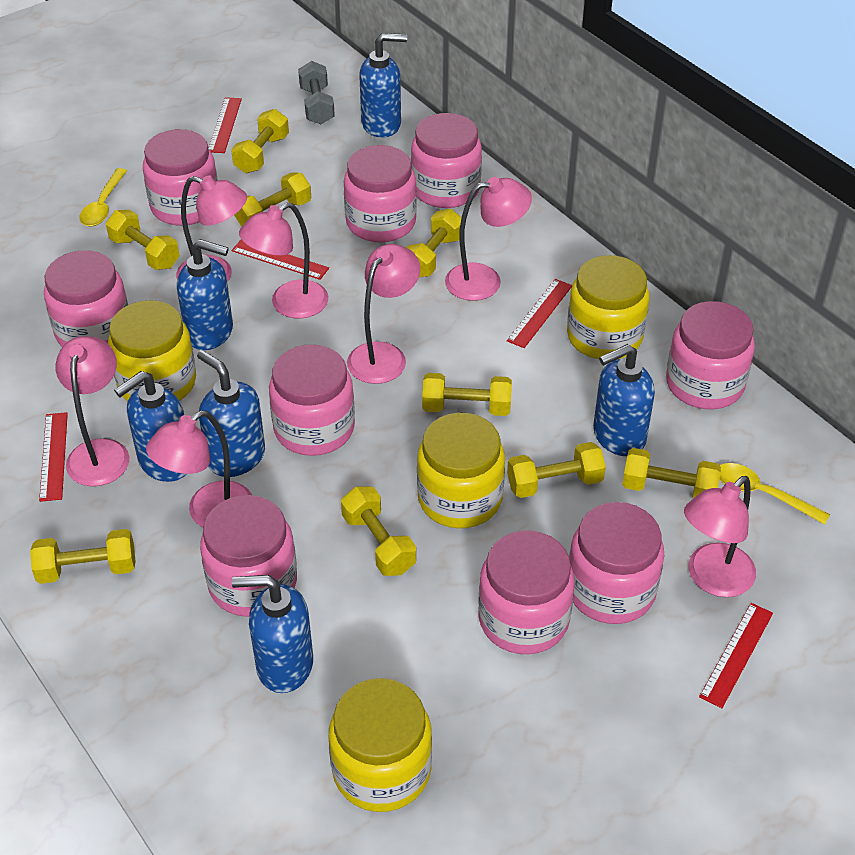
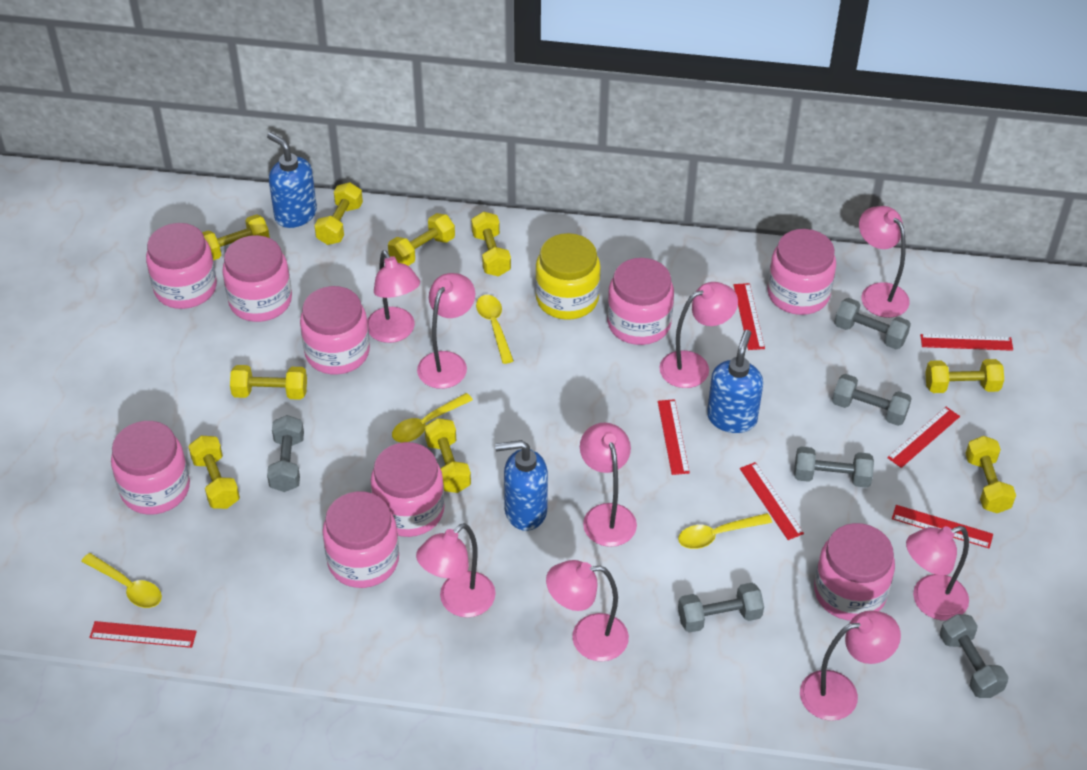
blue soap dispenser: [114,371,187,482] [177,239,233,350] [197,350,265,477] [232,575,313,693] [359,33,407,138] [593,344,655,456] = 6 -> [267,132,317,228] [495,440,548,531] [707,330,763,433] = 3
grey dumbbell: [298,61,335,124] = 1 -> [267,415,304,492] [678,583,764,633] [794,447,874,488] [832,374,912,426] [834,298,911,349] [940,614,1009,698] = 6
pink lamp: [56,336,129,486] [146,410,252,527] [176,175,247,282] [239,202,328,318] [347,244,420,384] [445,177,532,301] [684,476,756,597] = 7 -> [367,250,420,343] [416,523,496,617] [417,273,475,389] [546,560,629,661] [580,423,637,547] [659,282,738,388] [800,610,901,721] [859,206,910,318] [906,526,969,620] = 9
red ruler: [39,412,68,502] [208,97,242,153] [232,239,329,280] [507,279,572,348] [699,603,773,708] = 5 -> [89,621,197,648] [658,399,690,475] [733,283,765,350] [740,462,804,540] [887,407,960,468] [892,505,993,548] [920,334,1013,351] = 7
yellow jar: [108,300,196,401] [329,678,432,812] [417,412,505,529] [567,255,650,359] = 4 -> [535,233,600,320] = 1
yellow spoon: [79,168,127,226] [719,463,830,525] = 2 -> [81,553,162,608] [392,393,473,443] [476,295,514,364] [678,513,772,549] = 4

